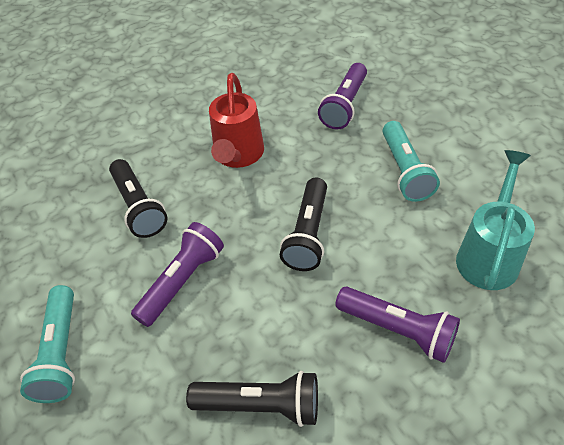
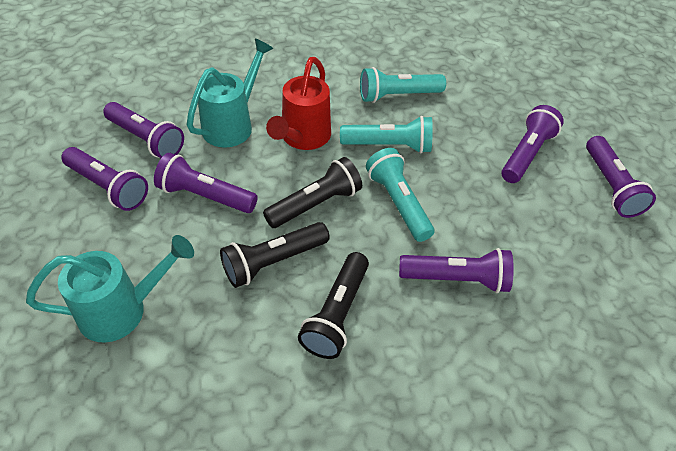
purple flashlight: [131,222,224,327] [318,63,367,129] [335,287,460,363] = 3 -> [61,147,148,211] [103,102,184,158] [154,153,258,213] [399,248,514,293] [501,105,564,183] [586,136,656,218] = 6
turquoise flashlight: [20,285,75,403] [383,121,440,202] = 2 -> [340,116,433,153] [360,67,446,103] [366,148,434,242] = 3
turquoise watering can: [456,150,535,290] = 1 -> [26,235,194,343] [187,39,273,147] = 2

